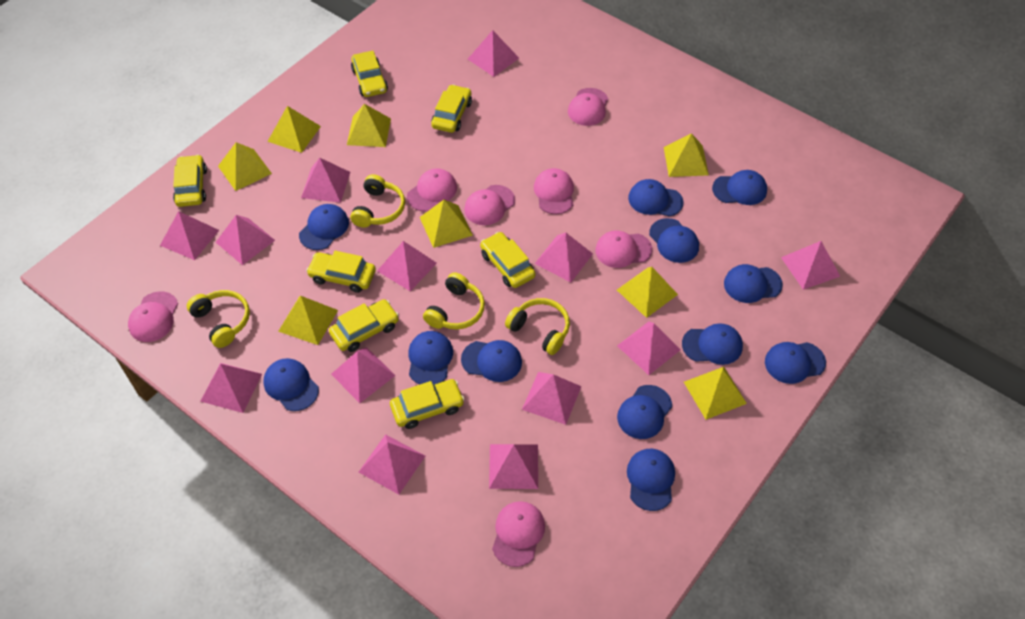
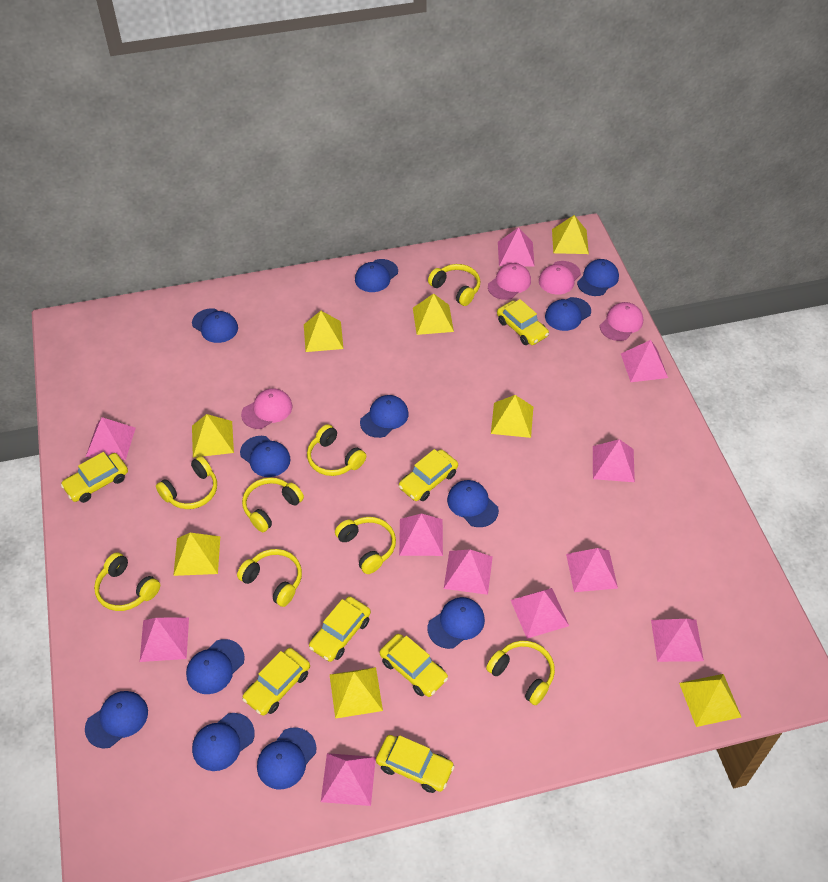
pink cap: [128,291,178,342] [407,168,457,212] [464,185,515,225] [492,501,545,567] [534,168,574,214] [568,88,608,126] [595,231,652,268] = 7 -> [241,388,293,429] [488,263,531,300] [539,261,581,295] [600,302,643,341] = 4
pink pyramid: [160,211,219,260] [200,363,262,413] [216,215,275,265] [301,158,350,203] [331,347,396,403] [359,434,425,495] [377,241,437,291] [468,30,519,77] [489,444,538,489] [522,372,582,425] [535,232,593,282] [617,321,680,375] [781,241,840,290] = 13 -> [86,417,136,460] [140,617,189,662] [321,753,376,806] [399,514,443,556] [444,549,493,595] [498,227,535,267] [511,588,569,639] [566,548,618,592] [593,439,635,482] [621,340,668,382] [651,619,704,662] = 11
yellow headphones: [187,290,250,348] [350,174,405,228] [423,272,485,329] [505,298,570,355] = 4 -> [94,553,160,611] [156,456,217,509] [237,549,302,607] [242,478,304,532] [307,424,366,476] [335,517,396,574] [428,264,480,306] [486,641,555,705] = 8

